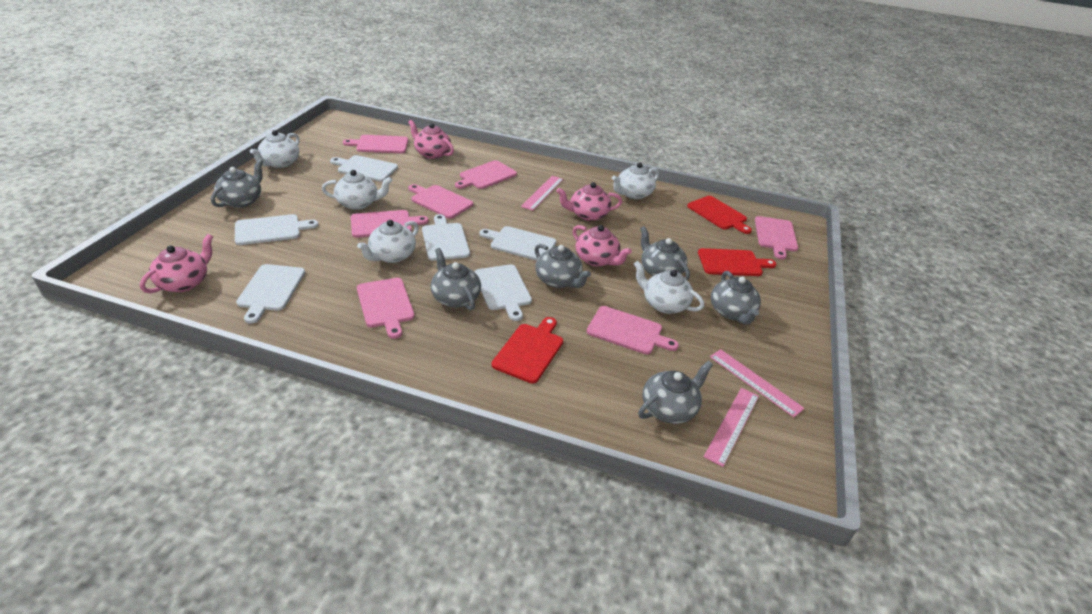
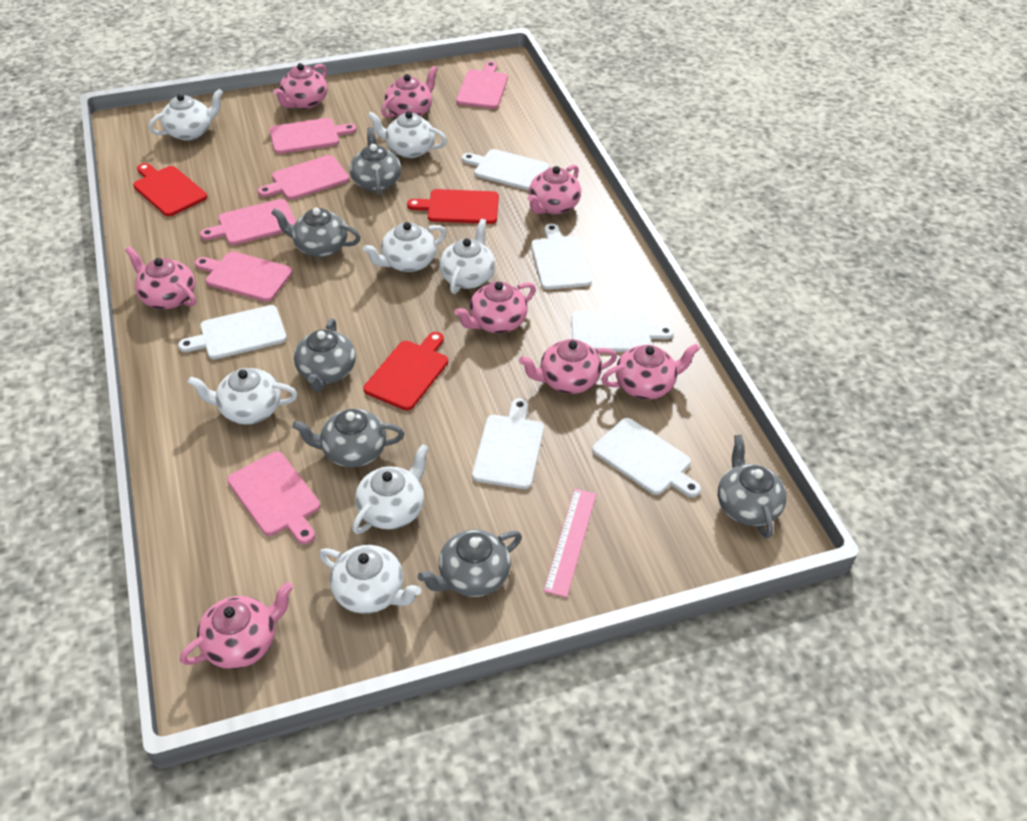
pink cutting board: [343,135,408,153] [351,210,428,238] [357,278,415,339] [408,184,473,219] [455,160,517,189] [587,306,679,354] [755,216,798,259] = 7 -> [195,251,293,302] [200,199,296,245] [227,452,320,544] [258,155,349,200] [269,118,356,154] [456,61,508,109] = 6
pink ruler: [521,176,563,211] [704,388,759,467] [710,349,805,417] = 3 -> [544,489,596,598] = 1
pink teapot: [140,234,214,293] [408,120,454,159] [556,182,622,221] [572,225,632,267] = 4 -> [125,246,196,309] [180,582,293,669] [273,63,328,109] [381,66,438,118] [454,281,536,333] [519,339,617,394] [527,165,581,214] [601,344,700,400] = 8
white teapot: [250,130,300,168] [322,170,393,210] [357,220,419,263] [612,163,659,199] [634,261,704,314] = 5 -> [149,89,223,141] [188,368,298,424] [319,545,421,614] [352,444,429,534] [363,222,446,272] [368,111,447,158] [439,219,495,294] = 7

